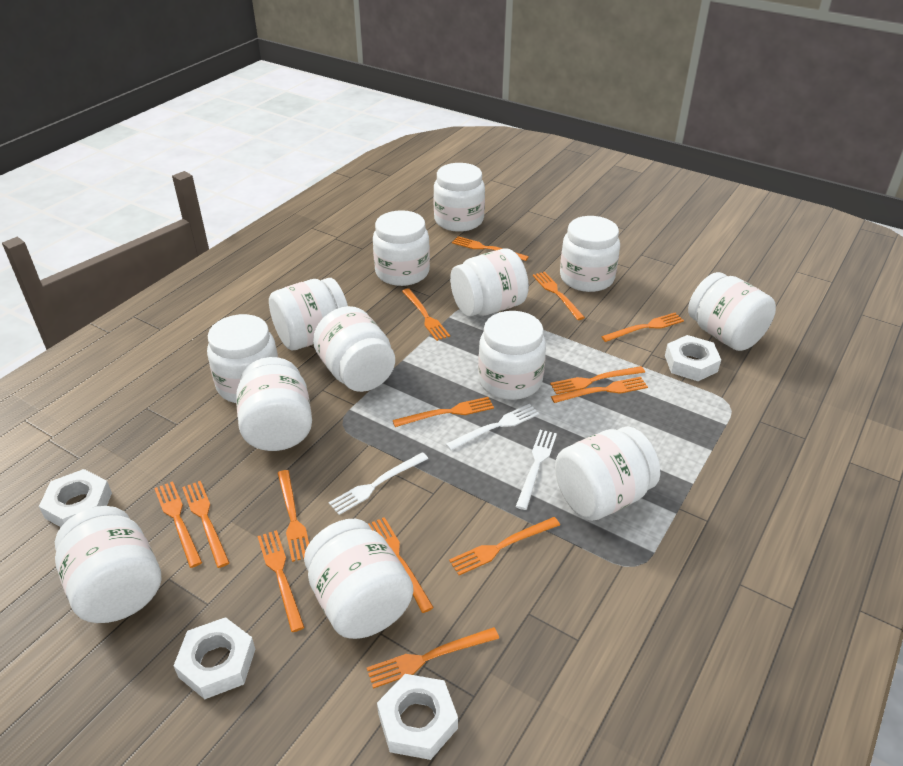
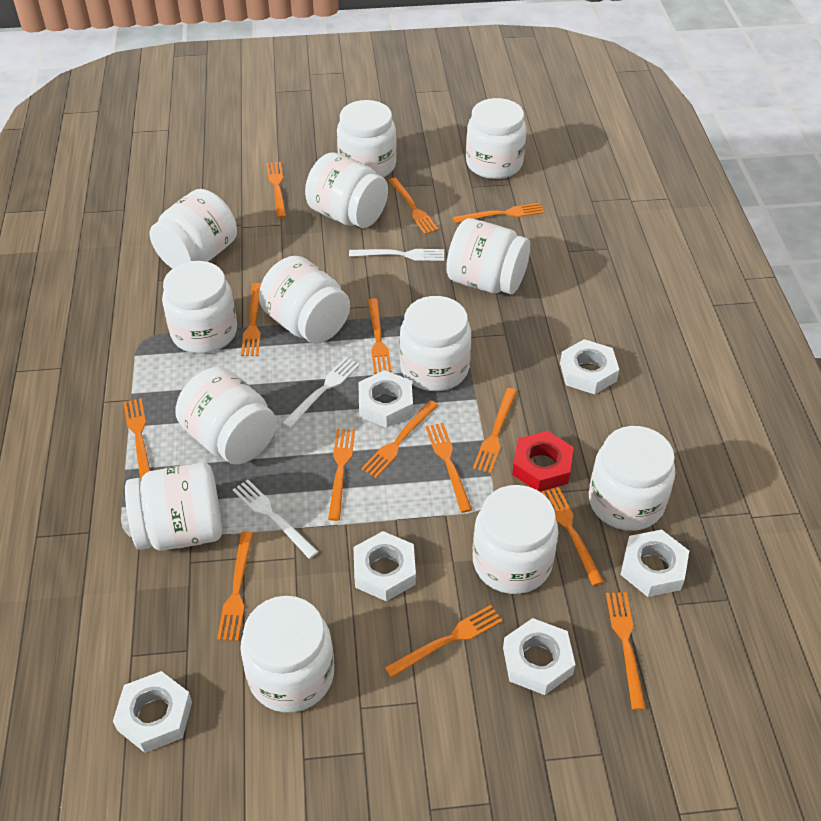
red nut: none = 0 -> [512,431,574,492] = 1
white nut: [39,469,112,527] [173,617,255,699] [377,674,458,760] [665,335,721,381] = 4 -> [113,671,192,753] [354,531,416,601] [358,370,413,428] [503,618,575,695] [560,339,619,394] [620,530,689,597] = 6

